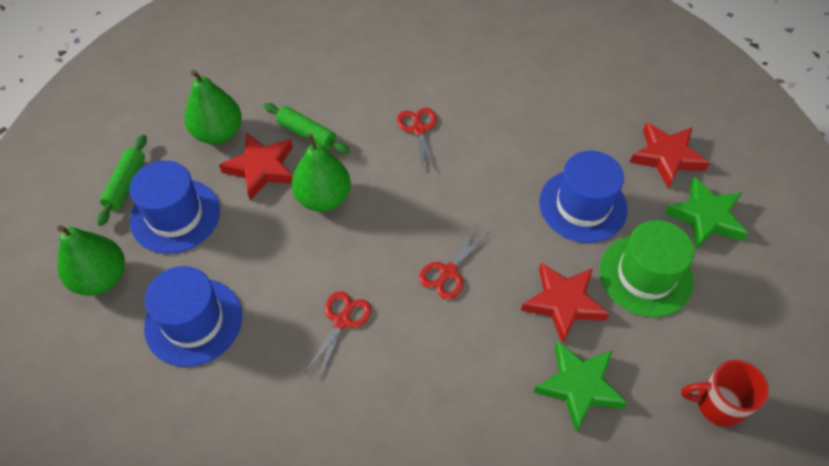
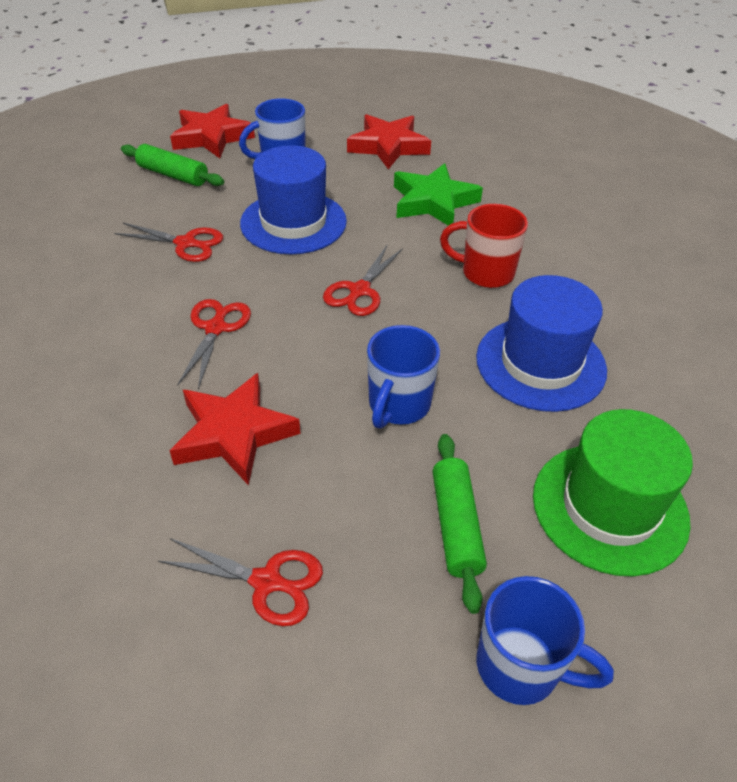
blue hat: [129,160,220,254] [144,266,242,367] [539,151,628,243] = 3 -> [240,145,347,254] [476,275,607,412] = 2
blue mug: none = 0 -> [239,98,305,159] [367,325,440,429] [477,576,614,705] = 3
green pear: [57,225,125,296] [185,70,242,144] [292,133,351,212] = 3 -> none = 0
green star: [533,341,628,432] [665,177,748,249] = 2 -> [394,163,483,226] = 1
red scissors: [305,291,371,380] [397,108,437,173] [419,227,489,300] = 3 -> [114,223,223,262] [158,538,323,626] [177,299,251,389] [323,245,403,316] = 4

